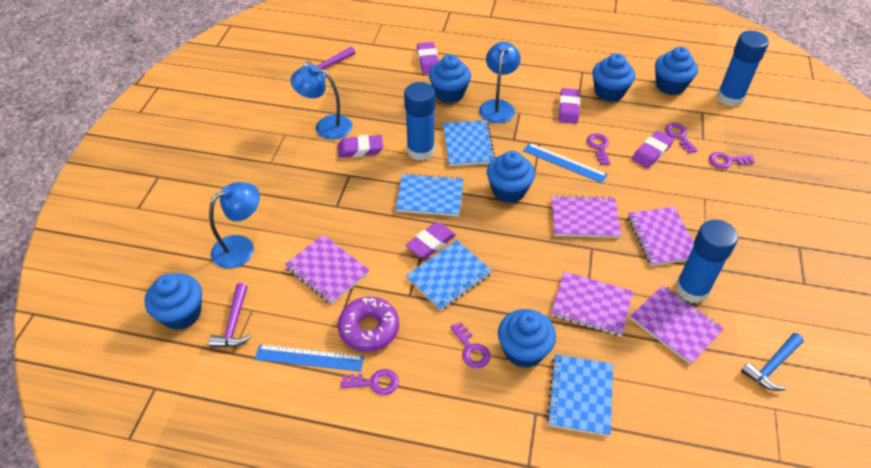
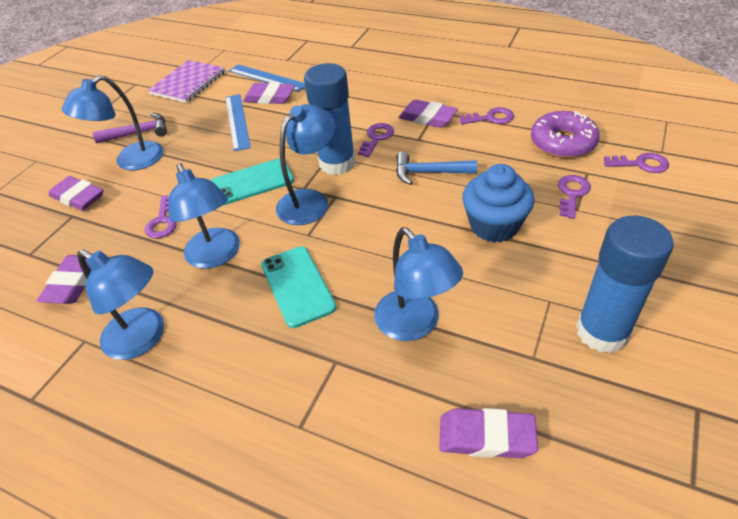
blue cupcake: [145,273,202,330] [429,54,471,103] [487,151,535,203] [498,309,556,368] [592,53,635,102] [655,47,698,95] = 6 -> [462,164,534,243] = 1
blue glue stick: [404,82,435,161] [675,220,738,303] [717,31,769,107] = 3 -> [304,63,355,175] [576,216,674,353] = 2
blue lamp: [209,182,260,269] [291,65,352,140] [479,42,521,123] = 3 -> [62,75,164,170] [77,250,164,360] [168,163,240,269] [276,104,335,225] [374,227,463,341] = 5
blue notebook: [396,173,463,216] [406,240,492,311] [443,120,496,166] [546,354,613,436] = 4 -> none = 0
purple hammer: [209,283,252,348] [303,46,355,77] = 2 -> [93,113,167,143] = 1
purple notebook: [284,235,370,305] [551,195,621,238] [551,271,633,336] [628,206,694,266] [630,285,724,365] = 5 -> [148,60,226,103] = 1
turquoise phone: none = 0 -> [210,158,294,206] [261,246,336,328] = 2

